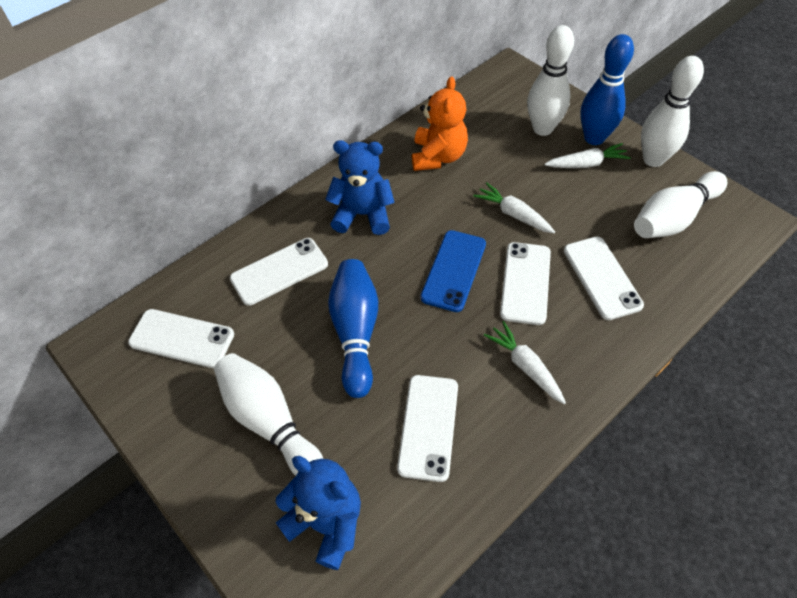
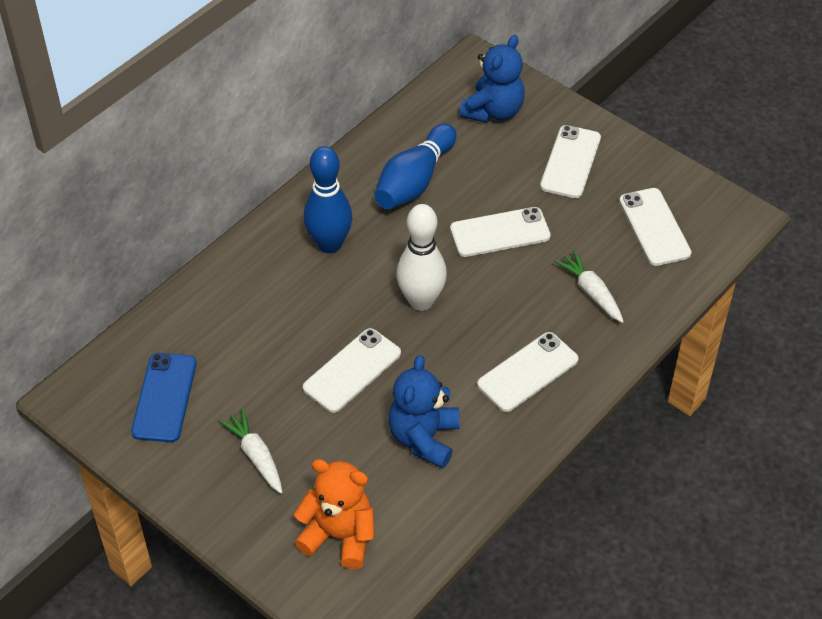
white bowling pin: [214,353,323,476] [527,25,574,136] [634,171,727,238] [641,56,704,167] = 4 -> [396,204,447,311] = 1
white carrot: [473,182,555,233] [484,321,566,404] [544,143,631,168] = 3 -> [219,408,282,494] [554,250,624,323] = 2

